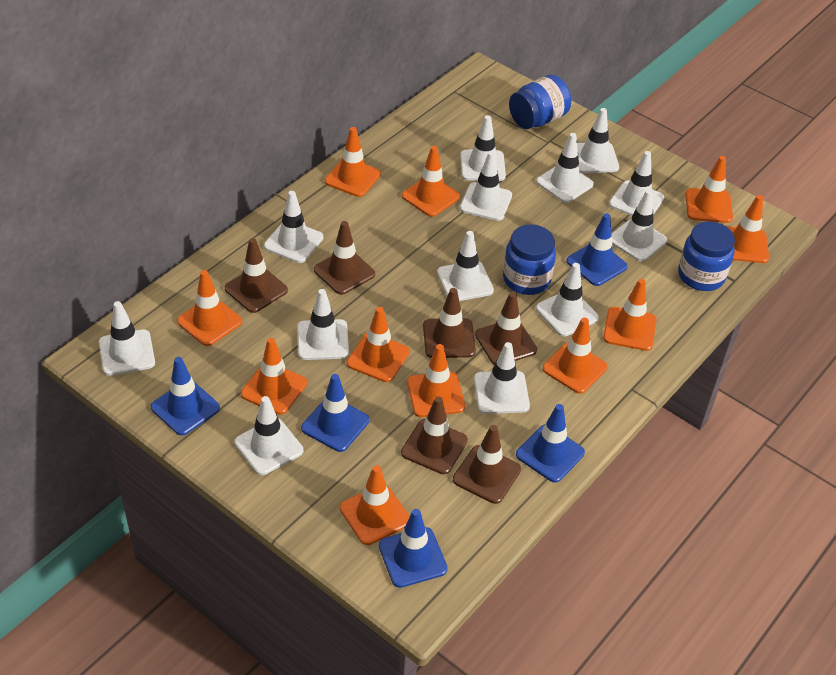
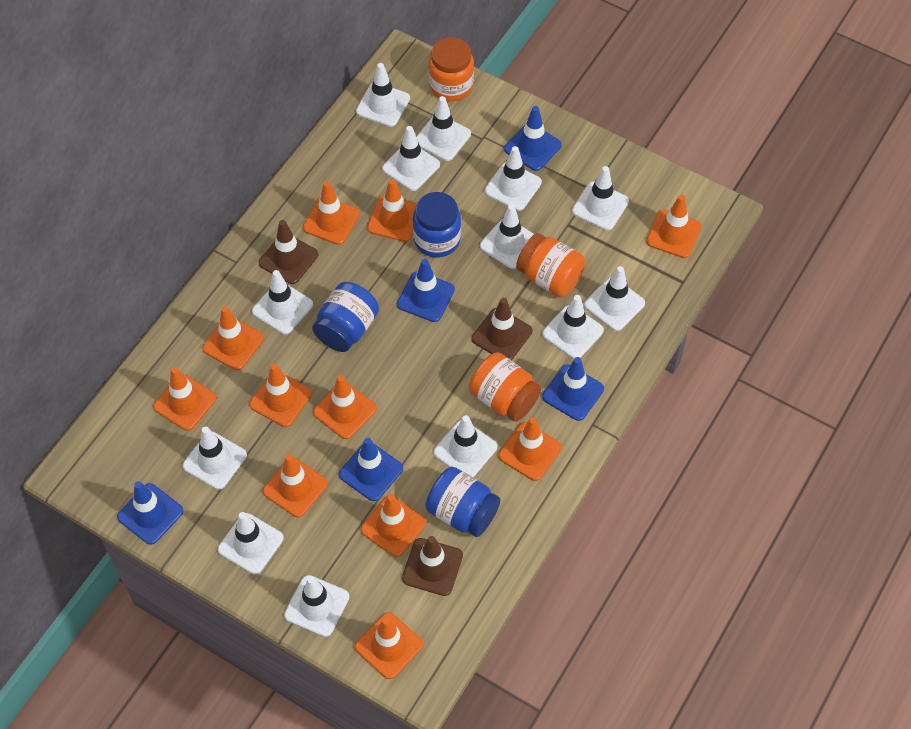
brown traffic cone: [225,238,288,313] [314,221,375,295] [401,397,468,474] [423,288,476,358] [453,425,521,504] [475,292,537,365] = 6 -> [259,220,318,284] [402,536,463,596] [472,298,532,360] = 3
orange jar: none = 0 -> [428,37,474,101] [469,352,541,422] [516,233,585,297] = 3

